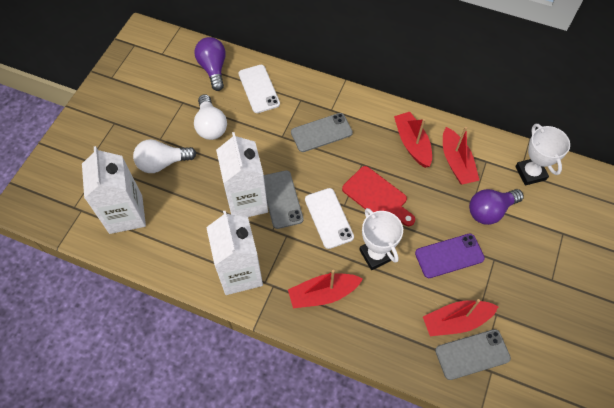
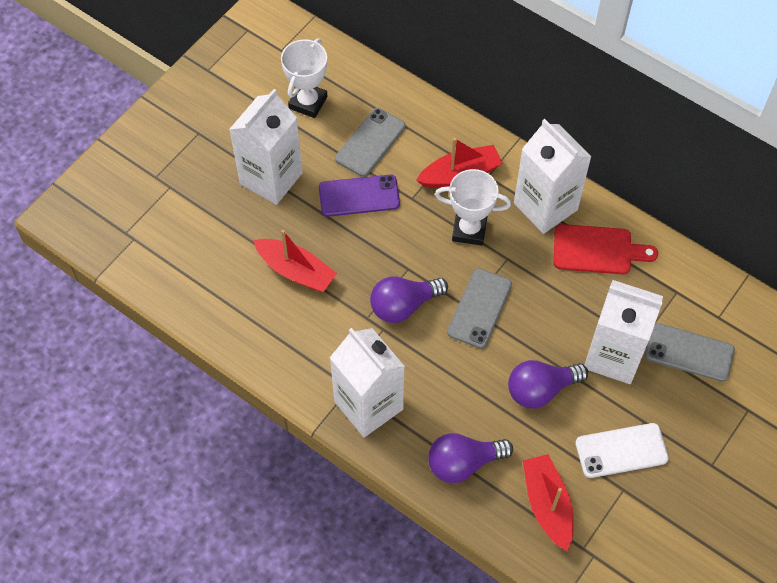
purple light bulb: [194,37,226,91] [469,189,524,225] = 2 -> [370,276,448,323] [428,433,513,483] [508,360,588,409] = 3
red boat: [288,270,363,308] [394,112,432,168] [423,299,499,336] [443,127,480,185] = 4 -> [254,230,337,292] [416,138,503,188] [523,454,574,551] = 3
white carton: [82,146,146,234] [206,211,263,295] [216,132,268,217] = 3 -> [229,89,303,205] [330,328,405,437] [514,119,592,234] [584,280,663,384] = 4
white light bulb: [133,139,196,173] [194,94,227,140] = 2 -> none = 0
white phone: [239,65,280,113] [305,188,354,249] = 2 -> [575,423,669,478] = 1

